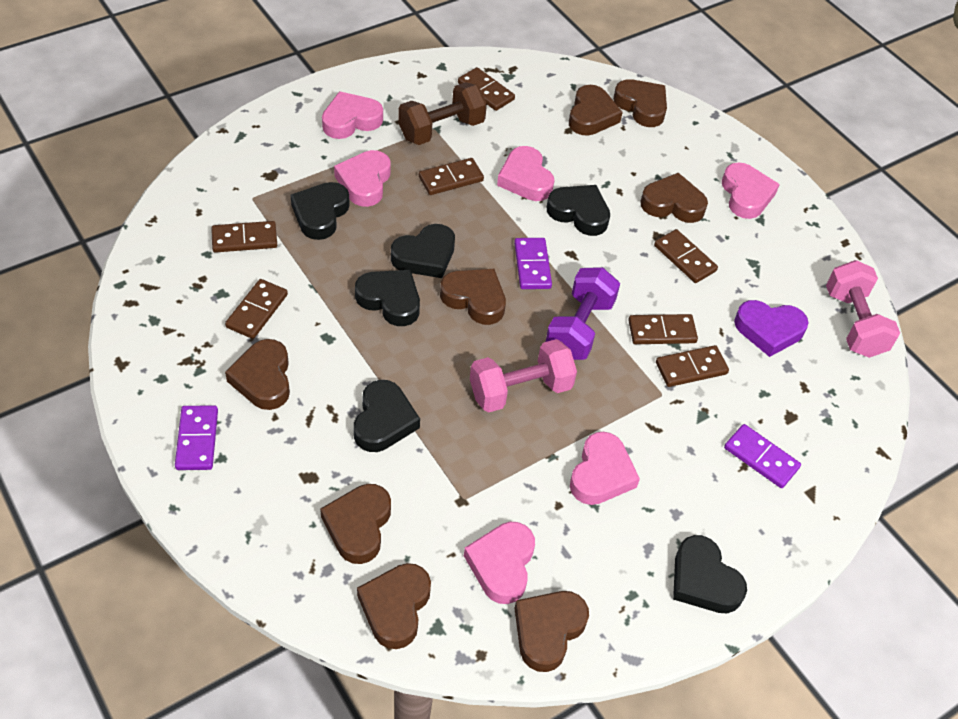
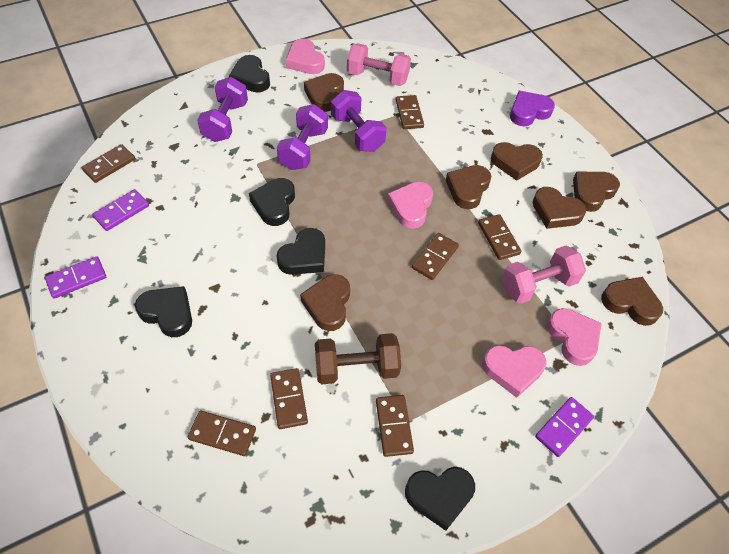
black heart: [291,182,350,240] [354,380,420,452] [355,270,420,326] [391,224,455,278] [547,185,610,236] [673,535,747,613] = 6 -> [135,286,192,337] [229,55,270,93] [249,178,295,226] [277,228,325,275] [405,467,475,531] = 5
brown heart: [225,339,290,410] [320,484,391,564] [357,563,431,649] [440,269,506,325] [514,591,589,672] [569,85,623,136] [613,79,667,127] [640,173,708,223] = 8 -> [300,274,350,331] [304,73,344,112] [446,165,491,209] [491,142,543,181] [532,187,586,229] [573,172,620,212] [601,277,663,326] = 7
pink heart: [322,91,383,139] [334,150,391,207] [464,522,535,604] [497,146,554,201] [570,432,640,505] [722,162,780,219] = 6 -> [286,39,325,74] [387,182,433,229] [482,345,547,398] [547,308,602,366] = 4
purple dumbbell: [546,267,620,360] = 1 -> [197,77,248,142] [277,104,328,170] [331,90,387,152] = 3

